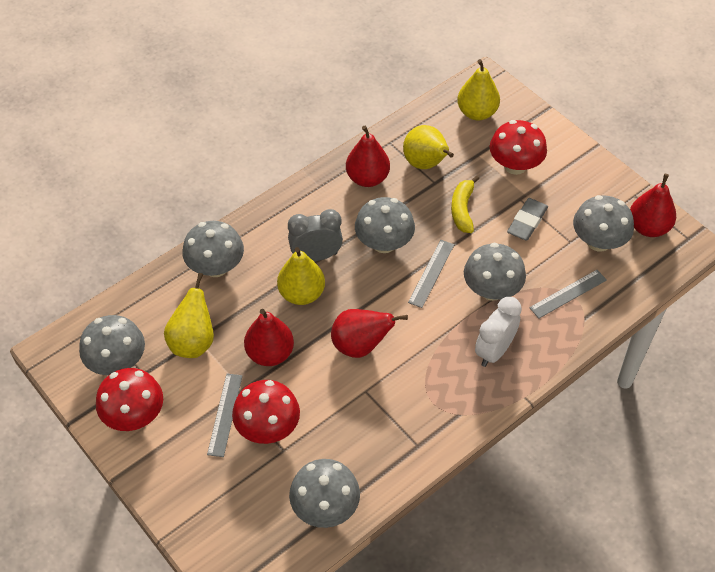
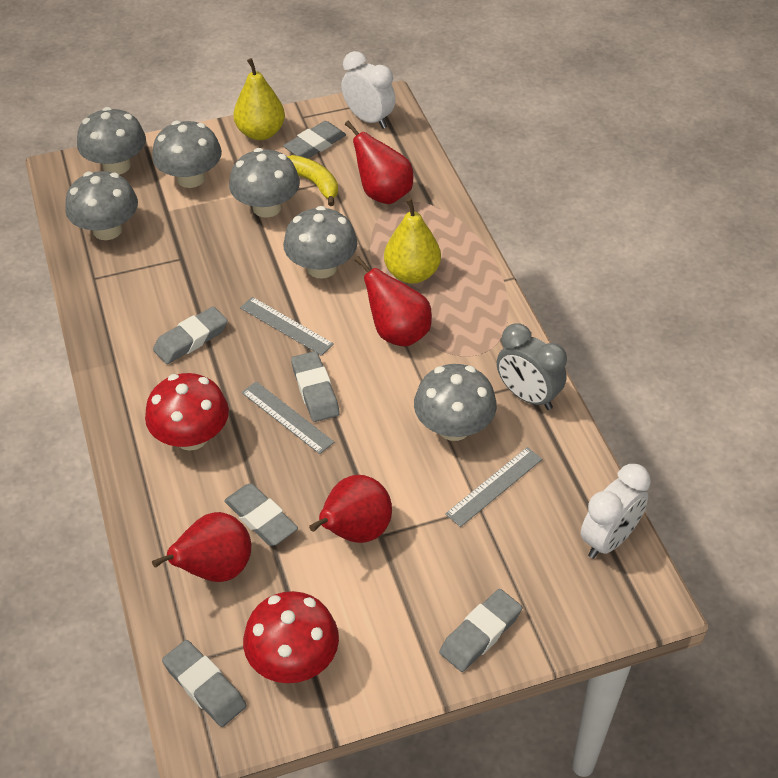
grey eraser: [507,198,548,241] = 1 -> [153,306,228,364] [162,640,247,727] [224,483,298,546] [283,121,346,158] [291,351,339,422] [439,589,522,672] = 6
red mushroom: [96,368,163,431] [232,380,300,444] [490,120,547,175] = 3 -> [145,373,229,451] [243,591,339,683] = 2
white clock: [475,297,522,367] = 1 -> [341,51,396,129] [580,464,651,559] = 2
yellow pear: [164,273,214,358] [277,247,325,305] [403,125,454,169] [457,59,500,121] = 4 -> [233,58,285,140] [384,198,441,284] = 2

